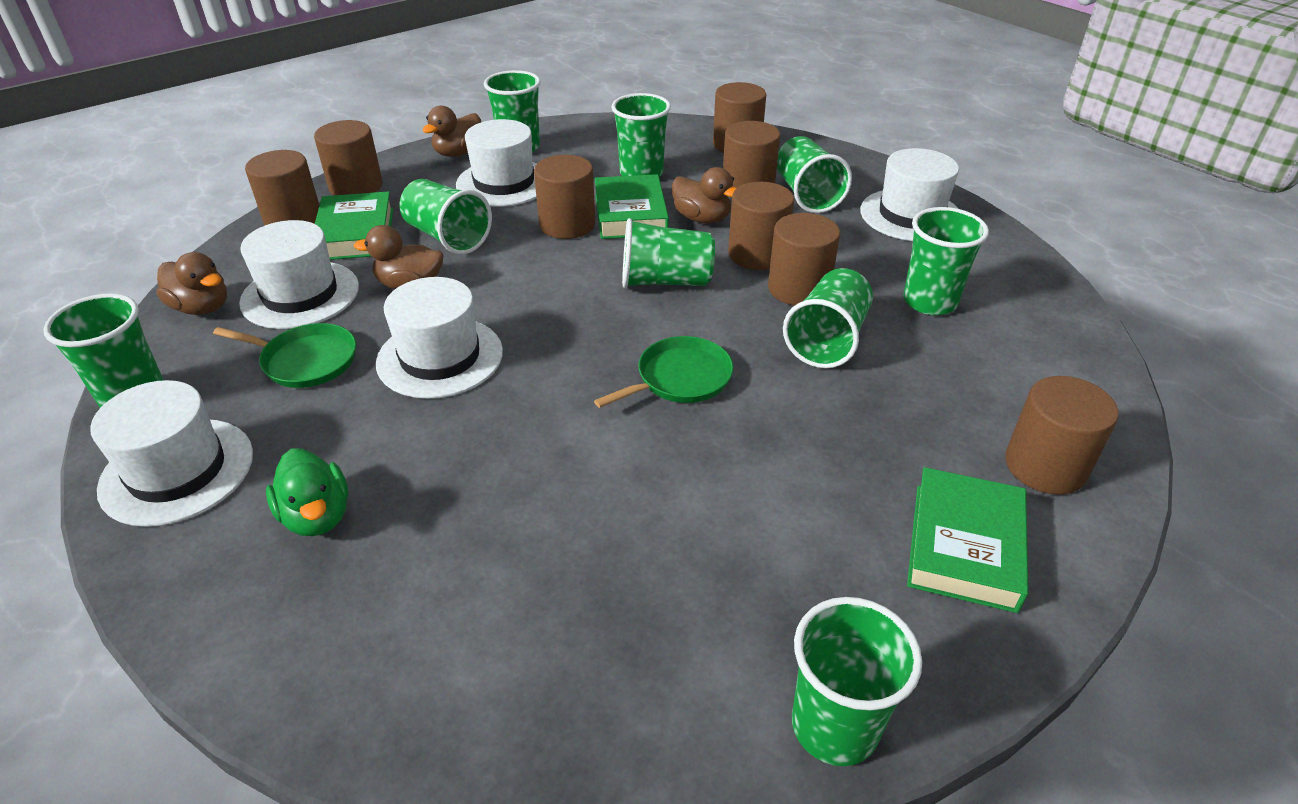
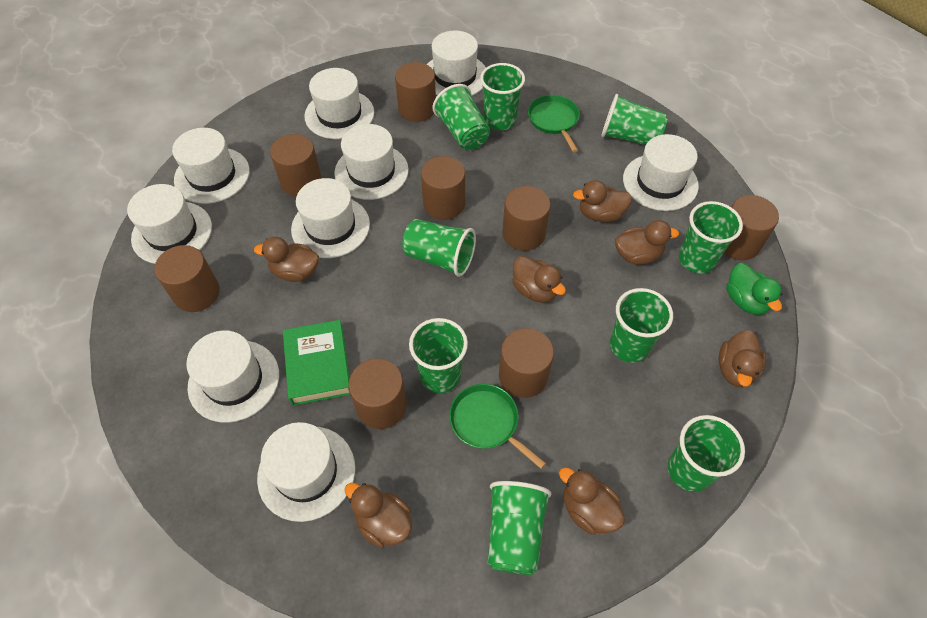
brown duck: [157,252,227,315] [354,225,443,289] [422,106,481,157] [672,167,736,223] = 4 -> [254,237,319,282] [345,483,412,548] [512,256,566,303] [559,467,625,535] [573,180,632,222] [615,220,679,265] [718,330,766,387] = 7
green book: [315,191,393,260] [595,174,669,239] [907,467,1028,613] = 3 -> [283,320,350,406] = 1
white hat: [90,380,253,527] [239,220,359,329] [376,277,503,399] [456,119,537,207] [860,148,959,241] = 5 -> [127,184,212,264] [172,128,250,204] [186,330,279,423] [257,422,355,522] [291,178,370,258] [304,68,374,139] [334,124,409,200] [427,30,486,96] [623,134,699,211] = 9

